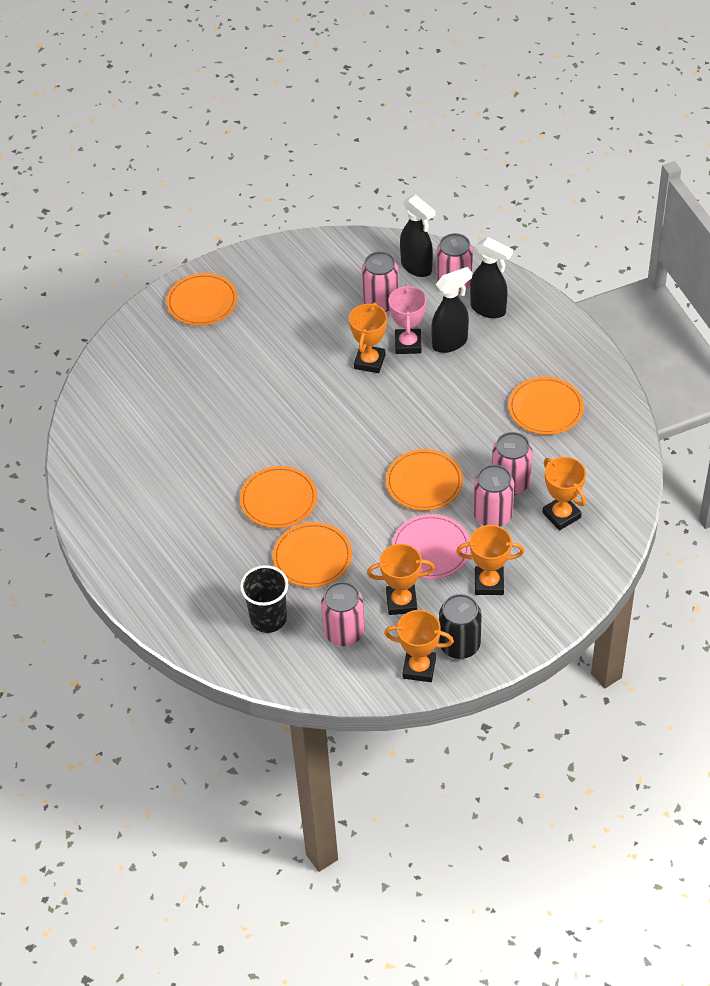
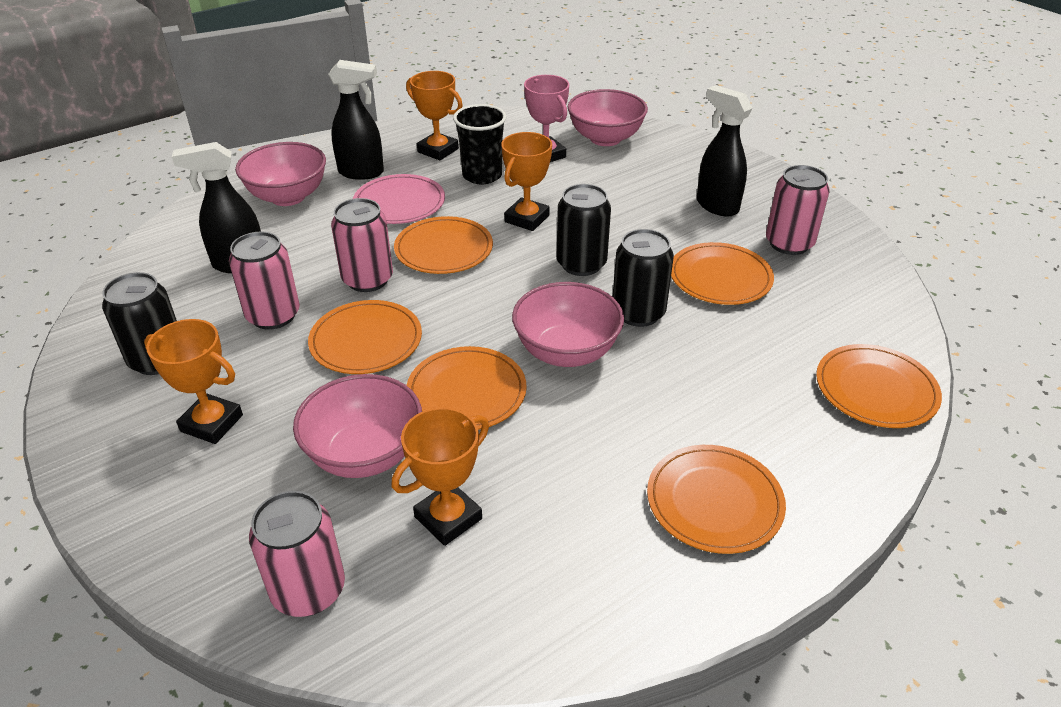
black can: [439,594,482,659] = 1 -> [102,272,177,375] [557,184,611,276] [613,229,674,327] = 3
orange plate: [166,273,237,326] [240,466,317,528] [273,522,352,587] [386,449,463,511] [508,377,584,435] = 5 -> [308,300,422,374] [394,216,493,274] [407,346,527,430] [647,445,786,554] [671,242,774,305] [816,344,942,428] = 6
orange trophy: [349,302,387,373] [367,544,435,615] [384,610,454,682] [456,525,524,595] [542,457,586,531] = 5 -> [144,319,243,444] [392,407,489,546] [406,71,463,160] [501,132,552,231] = 4
pink bowl: none = 0 -> [235,142,326,206] [293,374,422,478] [512,282,624,367] [568,89,648,146] = 4
pink can: [321,582,365,646] [362,251,399,312] [437,233,473,294] [473,464,514,527] [492,432,532,495] = 5 -> [229,231,300,330] [249,491,345,617] [331,198,393,292] [766,165,829,255] = 4

